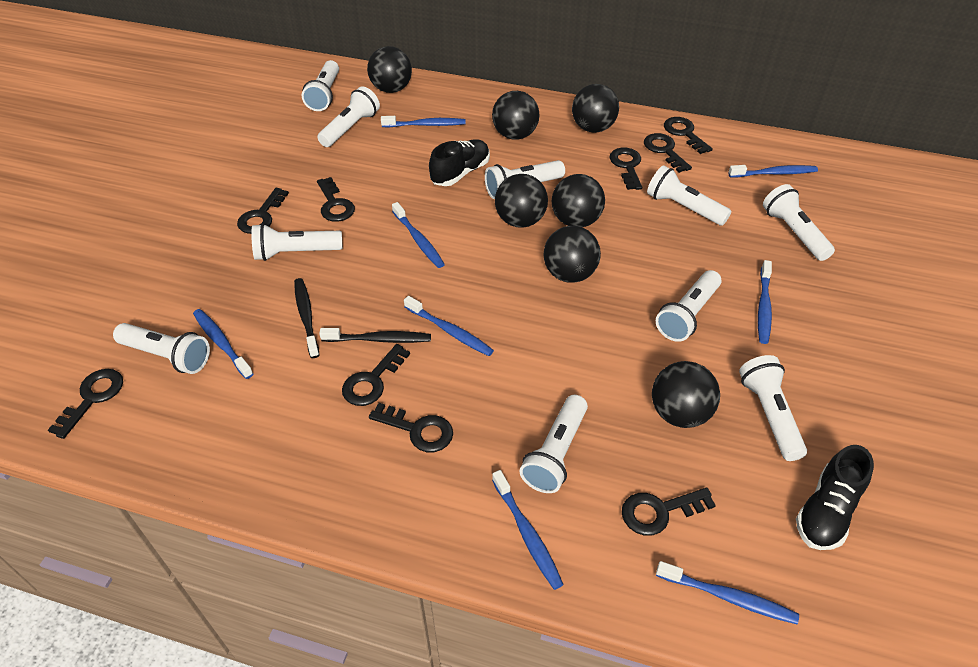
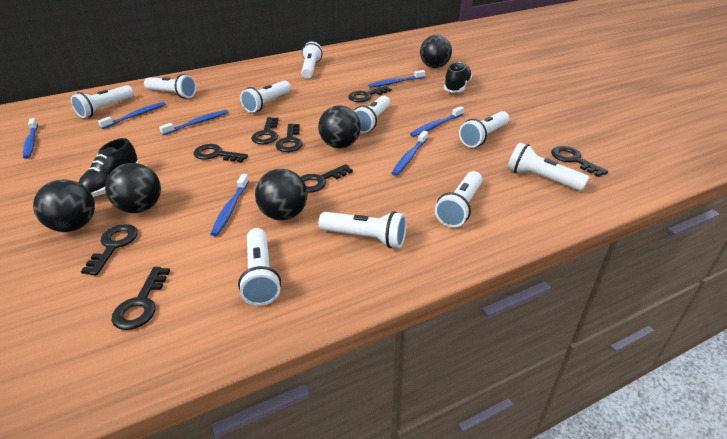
black ball: [367,46,412,93] [492,91,540,140] [495,174,548,228] [543,226,601,283] [552,174,605,227] [572,84,619,133] [652,361,720,428] = 7 -> [33,179,95,232] [105,163,161,213] [255,169,307,220] [318,105,361,148] [420,35,452,68] = 5
black key: [48,369,123,439] [237,188,289,234] [317,177,355,222] [342,344,410,406] [369,403,453,452] [609,148,642,190] [622,488,716,536] [644,133,692,173] [664,117,713,154] = 9 -> [81,224,138,275] [112,267,170,330] [194,144,248,163] [251,117,279,145] [275,124,303,152] [301,164,353,193] [348,86,391,102] [551,146,608,177] = 8
black toothbrush: [294,278,319,358] [319,328,431,343] = 2 -> none = 0
blue toothbrush: [193,309,253,379] [381,116,466,127] [392,202,445,268] [404,296,494,356] [492,470,564,590] [656,561,799,624] [728,165,818,177] [758,260,772,344] = 8 -> [23,118,38,159] [98,102,166,129] [159,110,228,135] [211,174,249,236] [368,70,425,88] [392,131,428,176] [410,106,464,137] = 7

